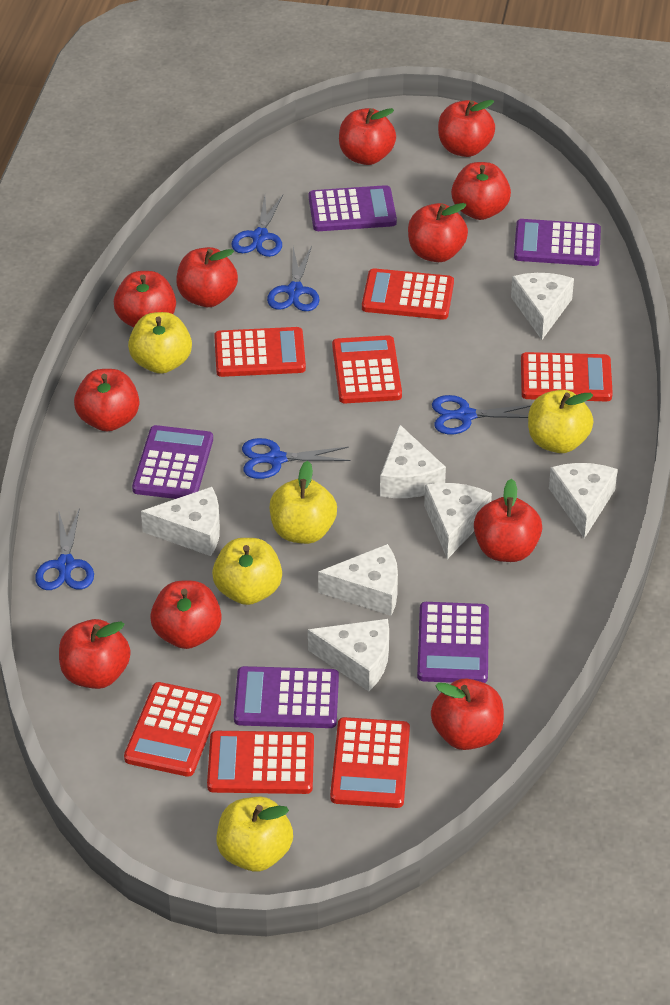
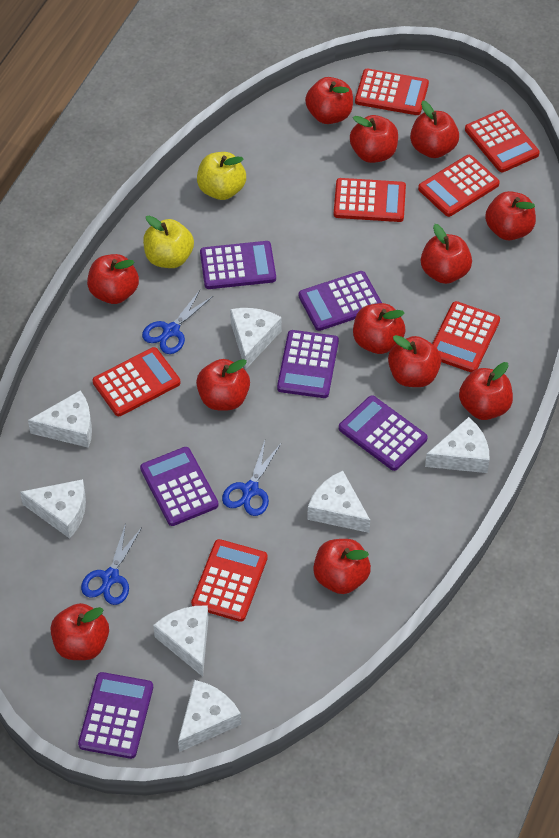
blue scissors: [35,507,94,590] [231,195,283,257] [242,438,350,479] [267,246,320,311] [432,395,531,434] = 5 -> [81,523,142,605] [142,289,213,354] [222,441,281,516] = 3
purple calculator: [132,425,213,499] [234,666,339,728] [309,185,397,231] [417,602,489,683] [514,219,601,266] = 5 -> [78,672,153,759] [140,447,218,526] [200,241,276,289] [277,330,339,398] [299,271,382,331] [339,395,428,471] = 6
red apple: [59,619,131,689] [74,369,139,432] [114,271,176,328] [150,580,222,649] [176,247,238,307] [339,108,396,165] [408,203,468,262] [431,679,504,750] [438,100,495,157] [451,162,511,220] [474,479,542,562] = 11 -> [51,603,109,660] [87,254,139,304] [196,359,250,410] [305,77,353,124] [313,539,371,594] [350,115,398,163] [353,303,405,354] [388,335,442,387] [410,101,459,158] [421,224,472,284] [459,362,513,420] [485,191,536,240] = 12
yellow apple: [128,312,192,374] [212,538,282,605] [217,797,293,871] [270,461,337,544] [528,390,593,453] = 5 -> [143,215,194,268] [197,152,246,200] = 2

